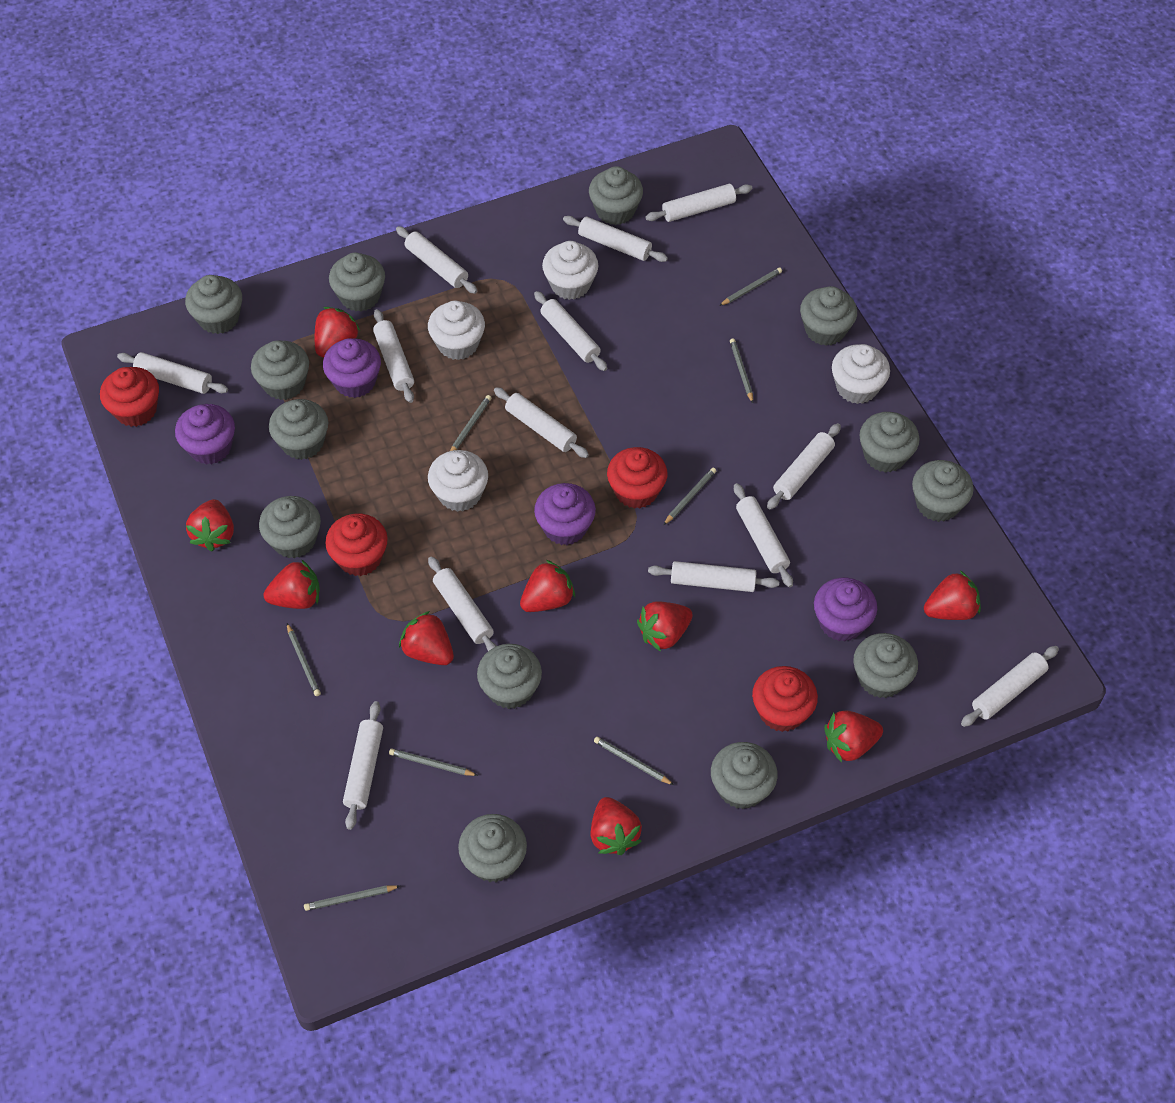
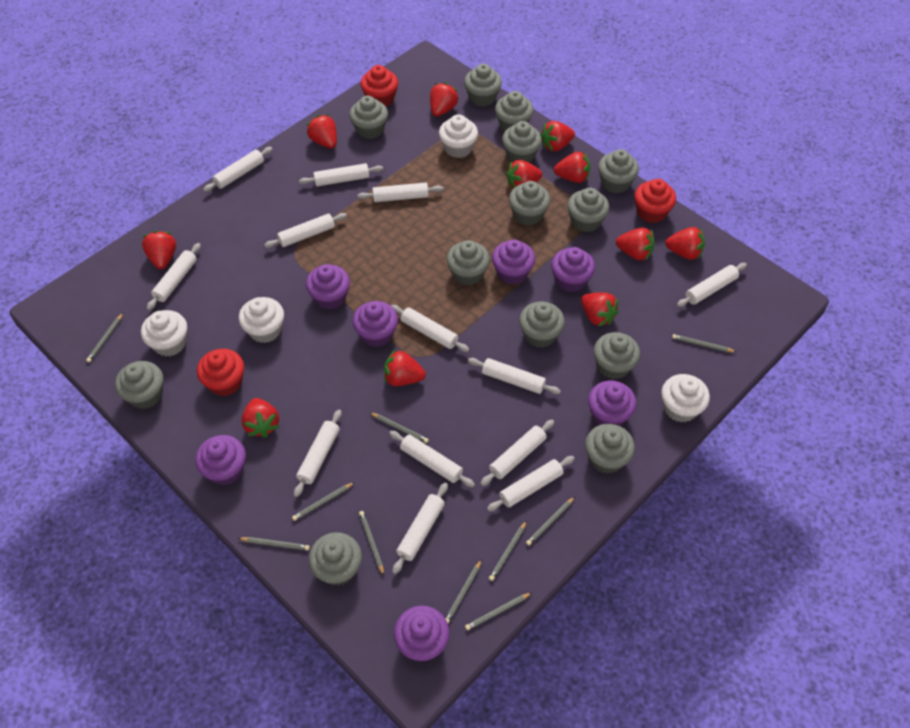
grey pencil: [287,623,321,696] [304,885,400,911] [389,748,478,776] [450,395,491,451] [594,737,674,785] [663,468,716,525] [719,268,782,306] [730,338,753,403] = 8 -> [86,313,123,363] [238,537,310,551] [292,482,355,521] [359,511,384,576] [370,413,429,443] [445,559,482,623] [465,593,531,630] [489,520,527,581] [526,497,575,546] [672,334,736,352] = 10
purple cupcake: [175,404,235,465] [323,338,381,398] [534,483,596,545] [814,578,877,642] = 4 -> [195,435,246,485] [306,264,350,310] [352,301,398,347] [394,606,450,661] [492,240,535,285] [551,247,595,292] [588,381,637,426] = 7
red cupcake: [100,367,159,427] [325,513,388,576] [607,447,667,509] [752,666,818,732] = 4 -> [197,349,244,396] [361,65,398,106] [634,179,676,223] = 3
red strawberry: [186,499,234,551] [264,559,320,609] [315,307,360,357] [399,611,454,665] [520,560,575,612] [591,797,642,855] [637,601,693,652] [824,710,883,763] [924,571,981,620] = 9 -> [142,231,176,269] [241,398,280,438] [307,115,337,148] [384,350,426,386] [430,83,459,117] [506,160,542,189] [540,121,575,152] [554,152,590,183] [581,292,619,327] [616,228,654,260] [665,227,705,260] = 11

